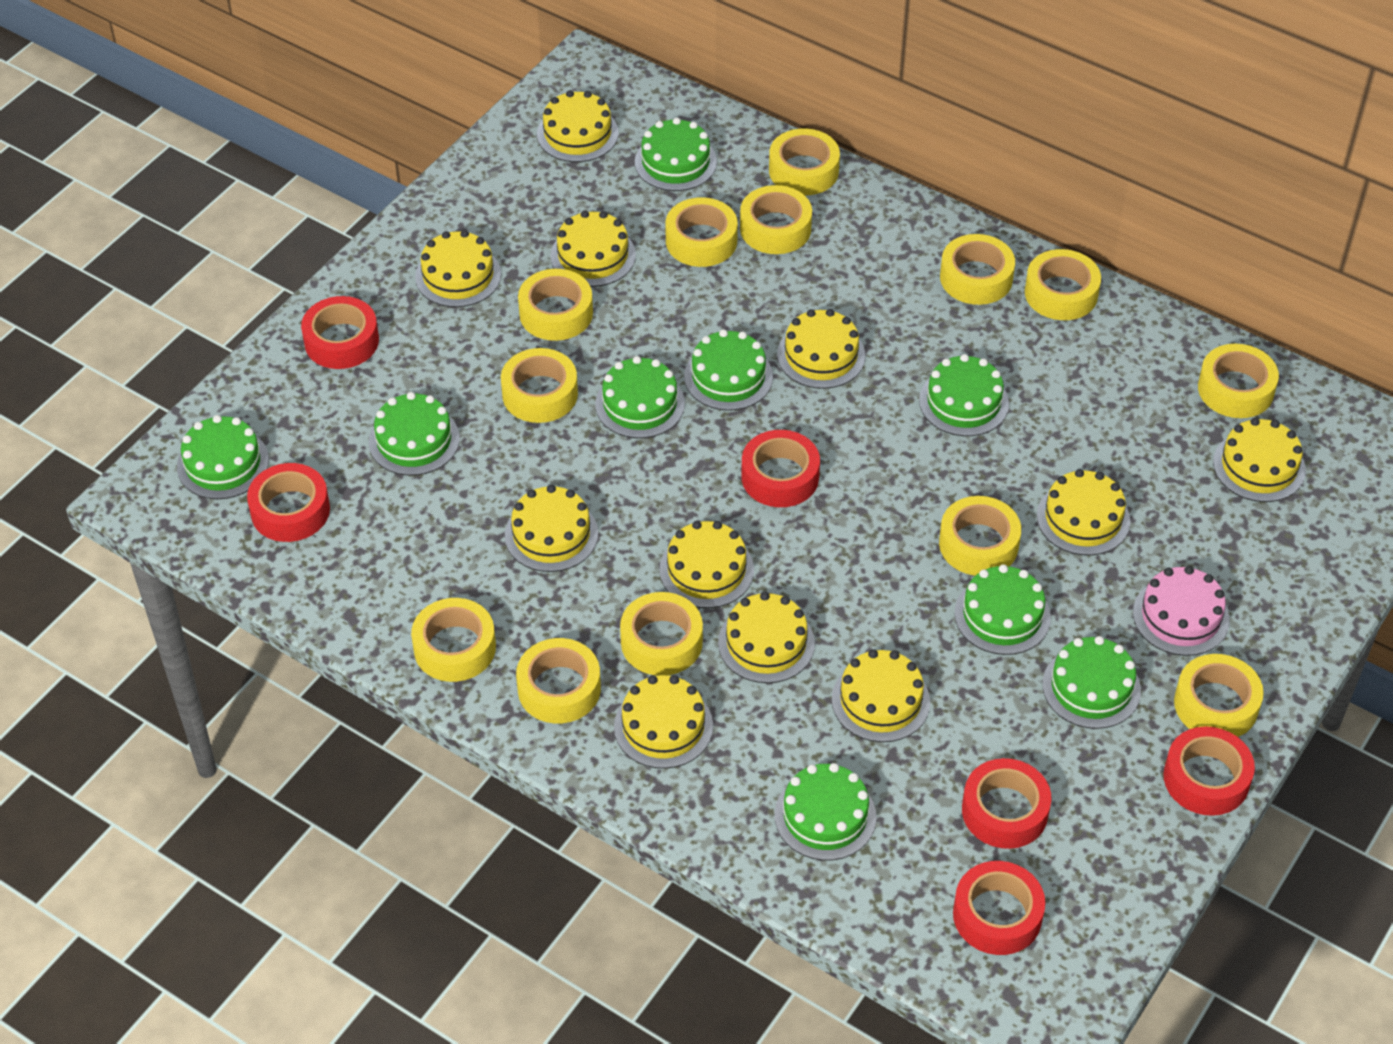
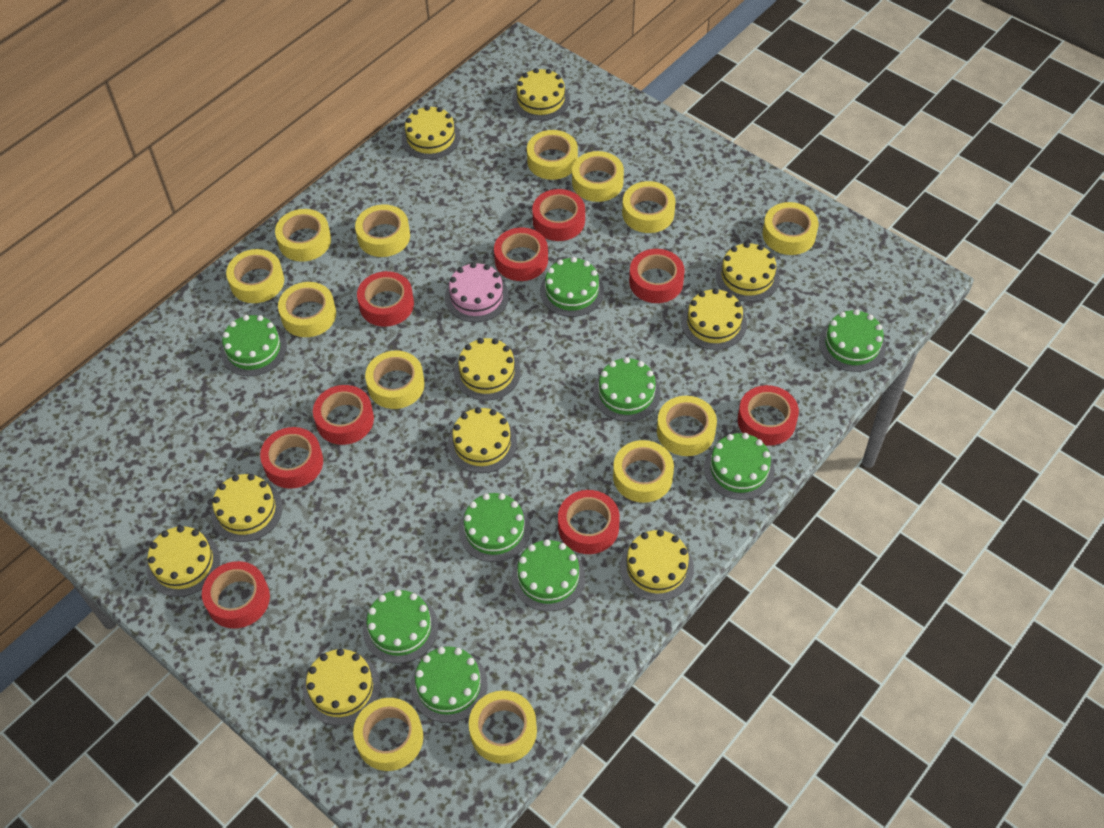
red tape: [247,463,330,542] [301,296,379,369] [741,430,820,507] [953,861,1045,955] [962,758,1051,849] [1163,726,1255,816] = 6 -> [202,561,270,629] [260,427,323,489] [313,385,374,445] [357,271,414,327] [494,228,548,281] [532,189,585,241] [558,490,620,554] [629,249,685,303] [738,385,799,446] = 9
yellow cake: [415,230,501,307] [505,485,598,572] [537,90,618,162] [550,211,636,287] [614,675,713,769] [660,521,754,608] [718,592,815,683] [777,309,865,389] [832,649,930,742] [1037,469,1130,556] [1213,418,1306,502] = 11 -> [147,526,220,597] [211,474,283,542] [303,649,381,725] [401,106,460,159] [448,407,517,473] [454,338,521,400] [512,68,570,120] [620,530,694,601] [681,288,747,350] [716,242,780,302] = 10

